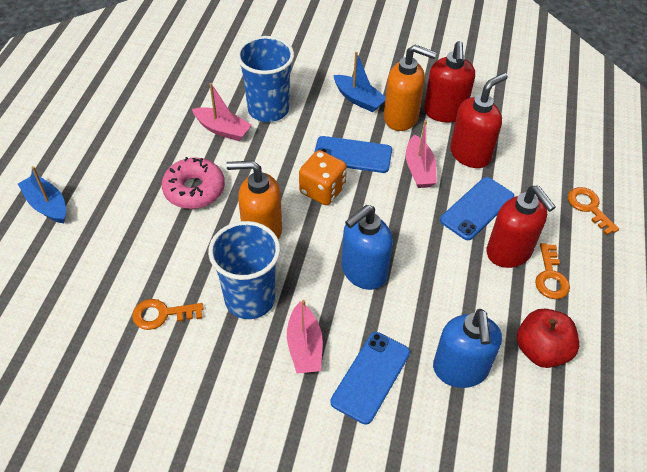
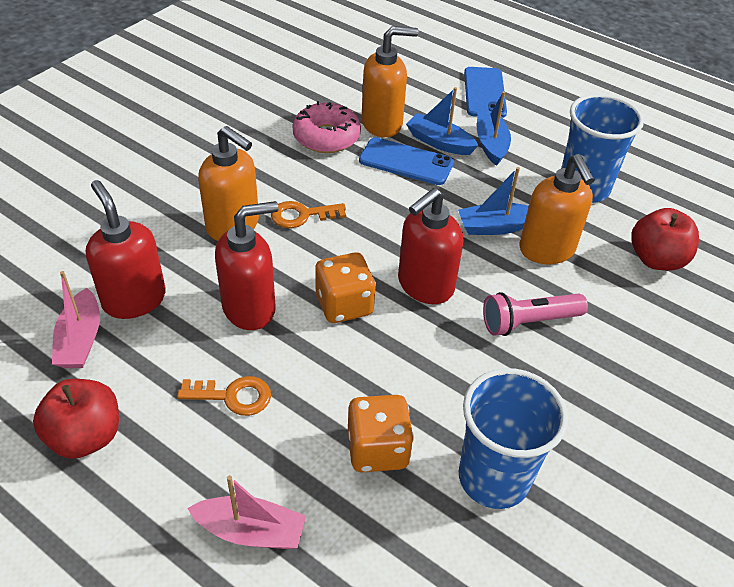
blue boat: [18,166,66,223] [334,52,386,112] = 2 -> [406,87,479,155] [458,167,529,235] [477,91,511,166] = 3
blue phone: [314,136,392,173] [330,332,410,424] [440,177,514,240] = 3 -> [359,137,454,185] [464,67,507,118] = 2
blue soap dispenser: [341,205,393,290] [433,309,502,388] = 2 -> none = 0
orange dice: [299,150,347,205] = 1 -> [315,252,376,323] [348,395,414,472] = 2
orange key: [132,299,204,330] [535,243,570,299] [568,187,619,235] = 3 -> [177,376,271,416] [271,201,346,228] = 2
orange soap dispenser: [226,161,282,240] [384,45,437,131] = 2 -> [198,126,259,241] [362,26,418,137] [520,154,595,264] = 3
pink boat: [192,83,252,141] [287,300,323,374] [406,120,437,188] = 3 -> [52,271,100,368] [187,475,306,549] = 2
pink flashlight: none = 0 -> [483,292,588,336] = 1
red apple: [517,309,579,368] = 1 -> [33,379,119,459] [631,208,699,271] = 2

